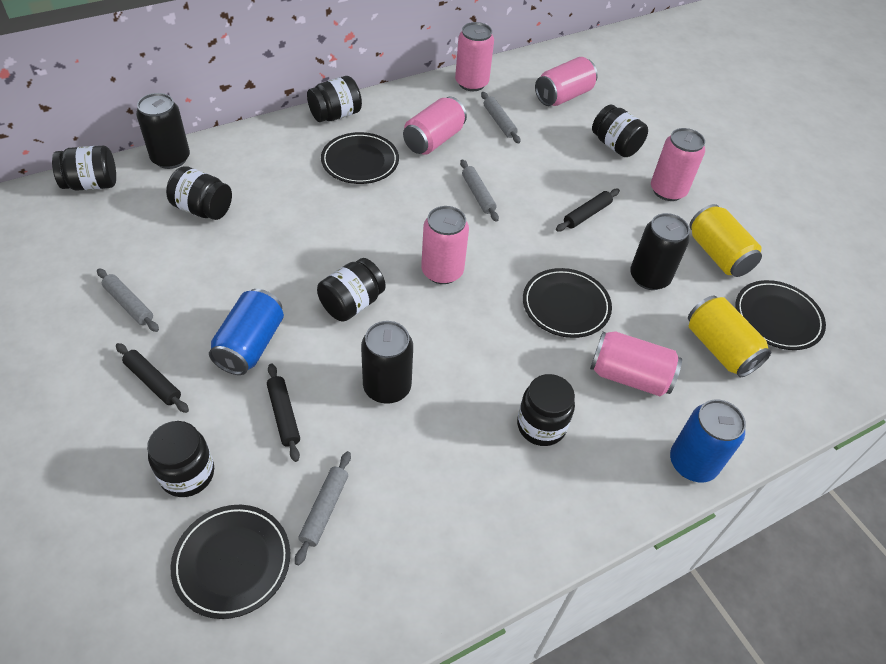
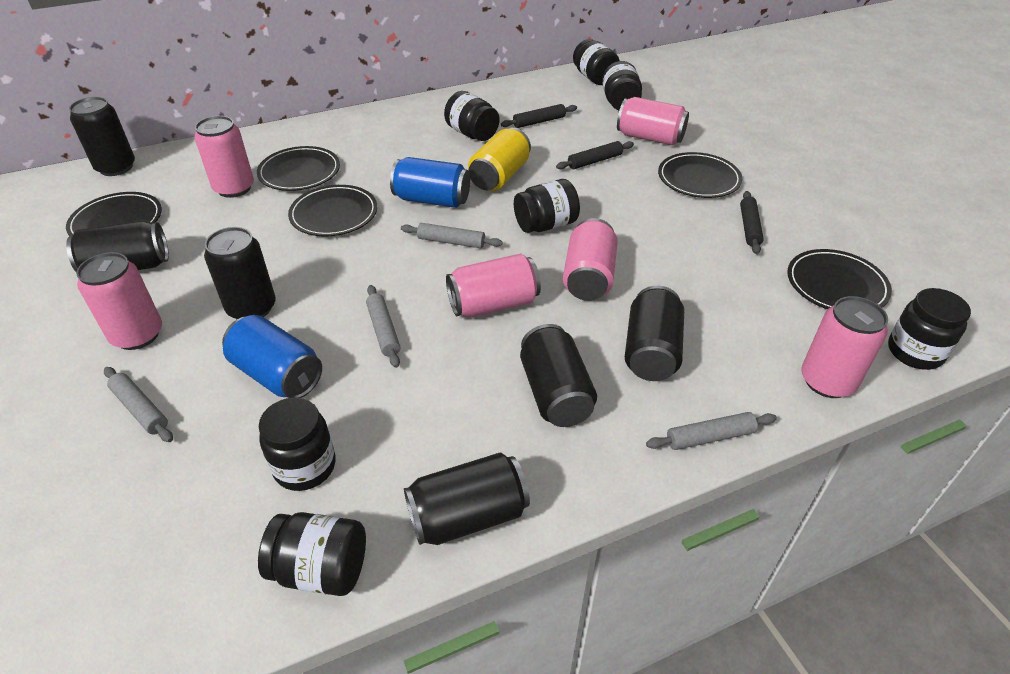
black can: [136,93,190,169] [361,321,413,404] [630,213,690,290] = 3 -> [66,220,169,272] [69,97,135,176] [204,227,276,319] [404,453,530,545] [520,324,597,427] [625,286,684,381] = 6
black plate: [171,505,290,619] [321,132,399,184] [523,268,612,338] [735,280,826,350] = 4 -> [66,192,162,236] [257,146,340,191] [288,185,377,236] [658,152,742,198] [787,249,892,309] = 5
yellow can: [688,296,771,377] [689,204,762,277] = 2 -> [468,128,531,191] = 1

